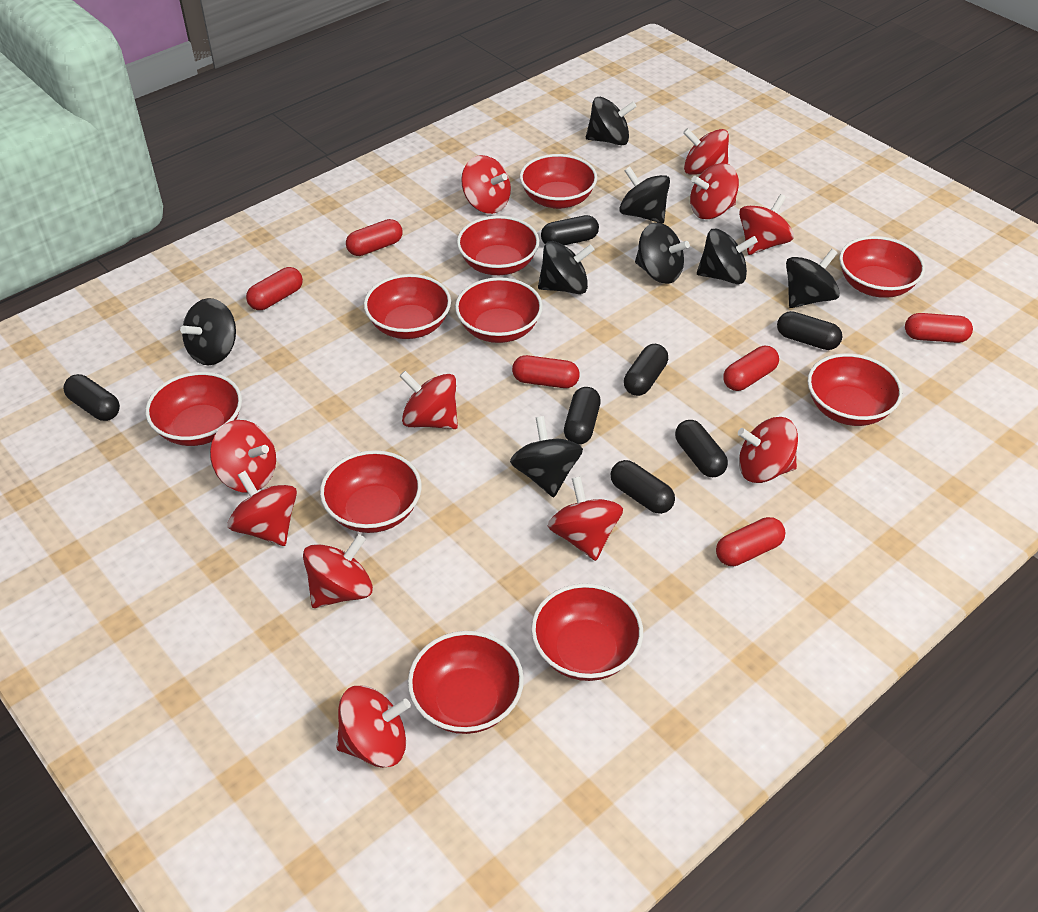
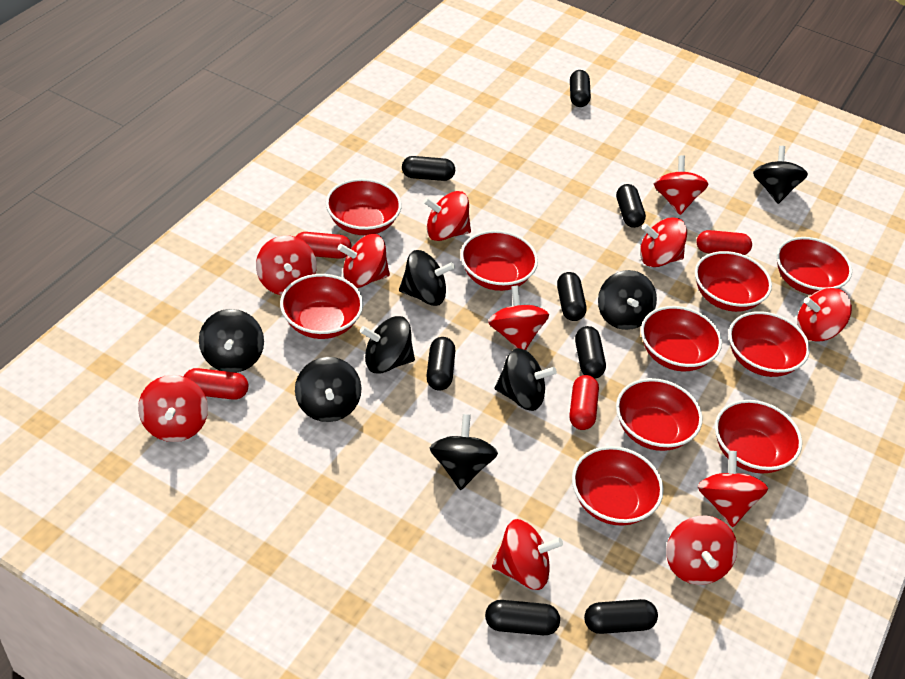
black capsule: [63,374,120,421] [541,215,599,245] [564,387,601,444] [611,460,675,514] [624,344,668,396] [675,420,728,477] [777,311,842,350] = 7 -> [402,156,455,181] [426,337,455,391] [485,600,560,635] [557,272,586,321] [570,70,591,107] [575,326,606,379] [584,599,658,634] [616,184,646,228] = 8
red capsule: [246,267,303,310] [346,219,402,256] [512,355,580,388] [716,517,785,566] [723,346,779,391] [905,313,973,343] = 6 -> [183,368,248,400] [296,232,352,259] [570,375,599,430] [696,230,752,255] = 4

